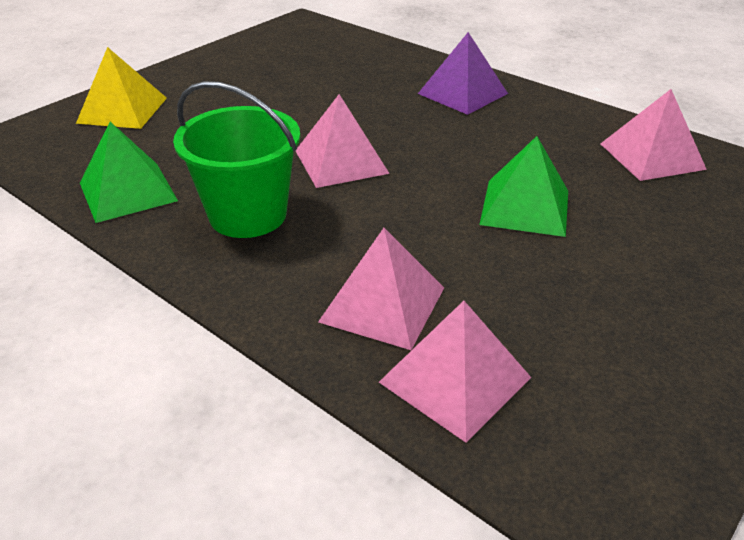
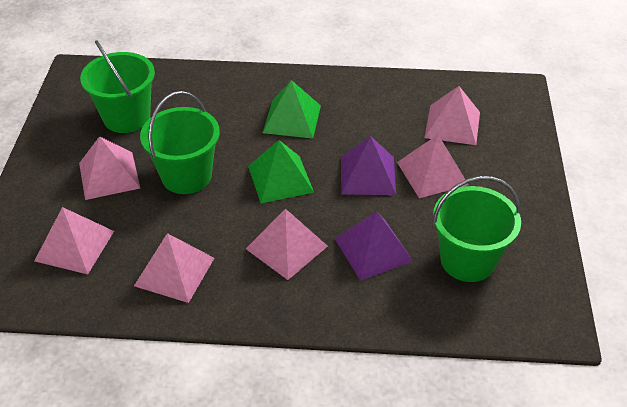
green bucket: [173,81,300,238] = 1 -> [80,40,155,133] [140,91,220,194] [432,176,521,282] = 3
pink pyramid: [296,94,390,188] [318,228,444,350] [379,301,532,443] [600,89,707,181] = 4 -> [34,207,114,274] [79,136,140,200] [134,233,214,303] [246,209,328,280] [397,135,469,198] [424,86,480,145] = 6
purple pyramid: [418,32,508,115] = 1 -> [335,211,413,281] [341,136,396,195] = 2
yellow pyramid: [76,47,167,129] = 1 -> none = 0

